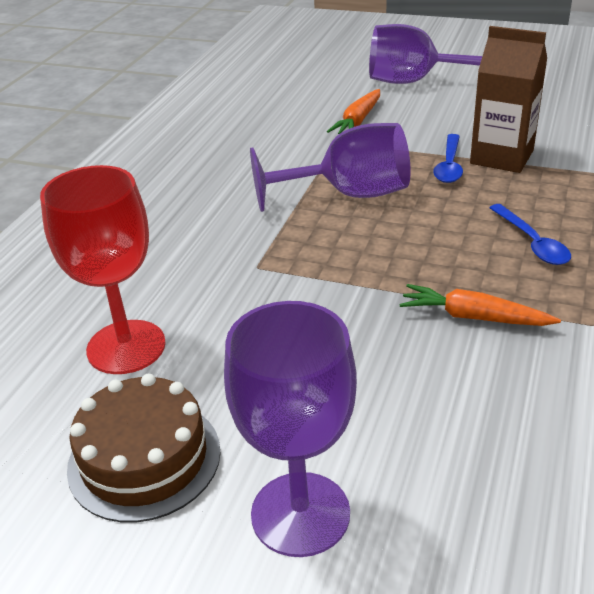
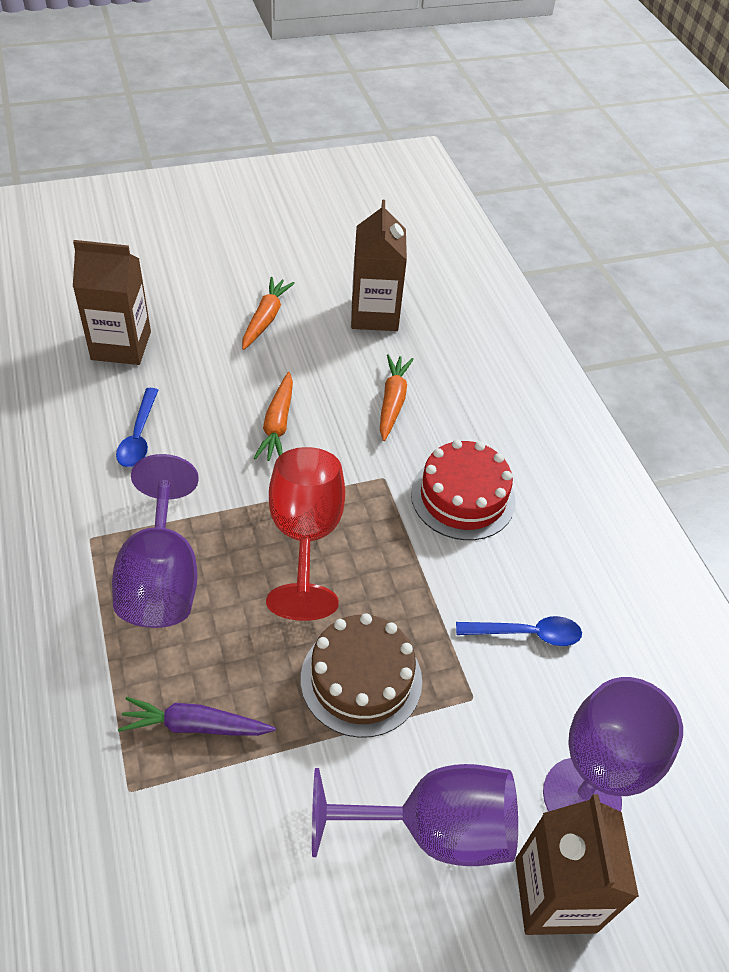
brown carton: [470,26,547,173] = 1 -> [73,240,151,365] [351,200,407,331] [515,794,639,935] = 3
orange carrot: [327,89,380,134] [400,284,561,326] = 2 -> [242,277,295,350] [254,372,293,461] [380,354,414,441] = 3
purple carrot: none = 0 -> [118,697,276,736] = 1
red cake: none = 0 -> [411,440,516,540] = 1

